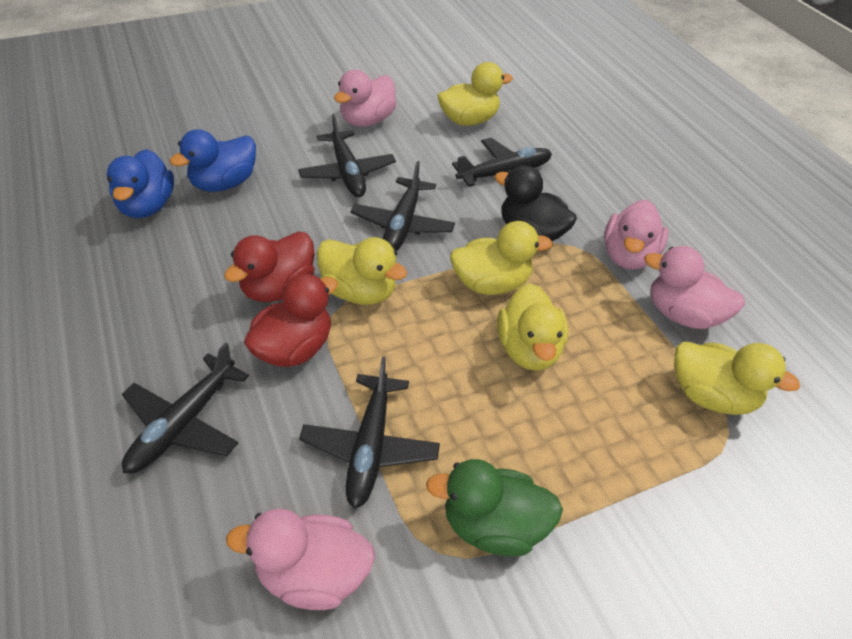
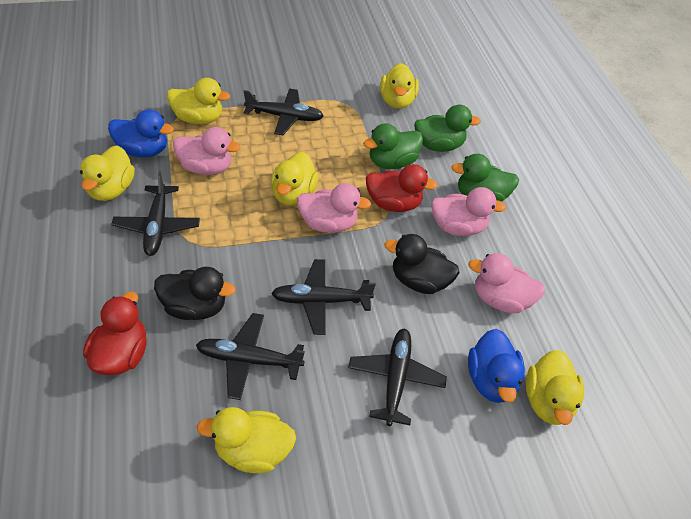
black duck: [495,165,577,241] = 1 -> [154,267,236,320] [384,234,460,294] = 2
green duck: [426,459,563,557] = 1 -> [363,123,423,169] [414,105,481,152] [451,154,519,202] = 3
yellow duck: [317,237,407,305] [438,62,513,126] [450,221,553,295] [497,283,568,371] [674,341,800,415] = 5 -> [80,145,135,201] [167,78,230,124] [197,407,296,473] [271,152,319,205] [380,63,419,109] [526,350,584,425] = 6

